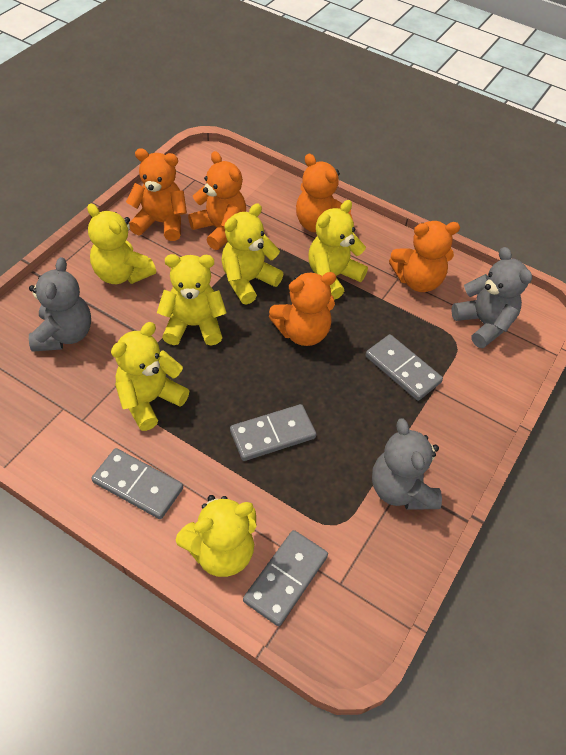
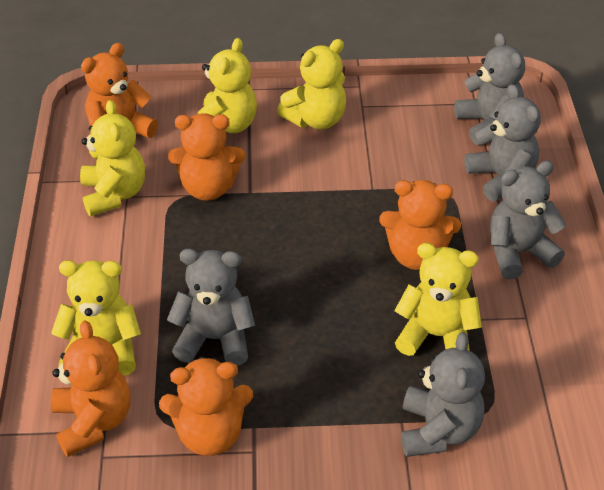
grey domino: [91,448,183,519] [230,404,316,461] [243,530,328,626] [366,334,443,401] = 4 -> none = 0
grey teddy bear: [29,257,91,352] [372,418,442,510] [451,247,532,348] = 3 -> [167,248,255,365] [401,332,485,457] [454,33,525,145] [464,84,541,202] [490,161,566,279] = 5
yellow teddy bear: [87,204,156,284] [111,322,189,431] [157,254,227,345] [176,495,256,577] [221,204,283,305] [308,200,368,300] = 6 -> [51,260,141,376] [80,100,145,216] [198,38,257,133] [277,39,346,129] [394,243,482,356] = 5

